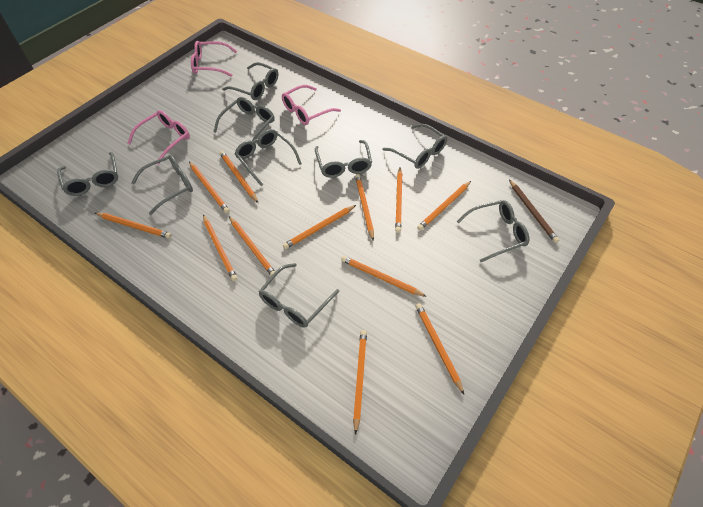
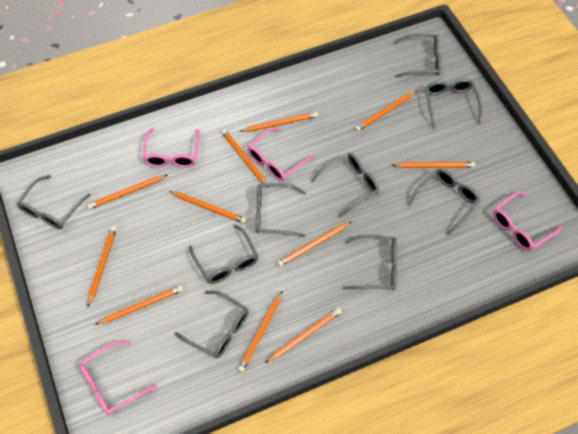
brown pencil: [509,179,559,243] = 1 -> none = 0
orange pencil: [95,213,172,239] [189,161,230,213] [203,215,237,281] [219,151,258,203] [229,216,276,277] [283,205,356,249] [341,256,427,297] [353,330,367,435] [355,174,374,241] [395,167,403,233] [415,303,464,394] [417,181,471,231] = 12 -> [87,175,167,209] [88,226,117,307] [95,286,183,325] [169,191,246,224] [221,129,269,188] [238,292,282,372] [240,112,318,132] [265,308,342,363] [277,222,351,266] [355,91,416,131] [392,162,475,168] = 11
pink glasses: [127,110,190,165] [191,41,237,77] [282,85,341,125] = 3 -> [79,341,157,415] [143,128,200,168] [248,128,315,181] [493,192,562,251] = 4

